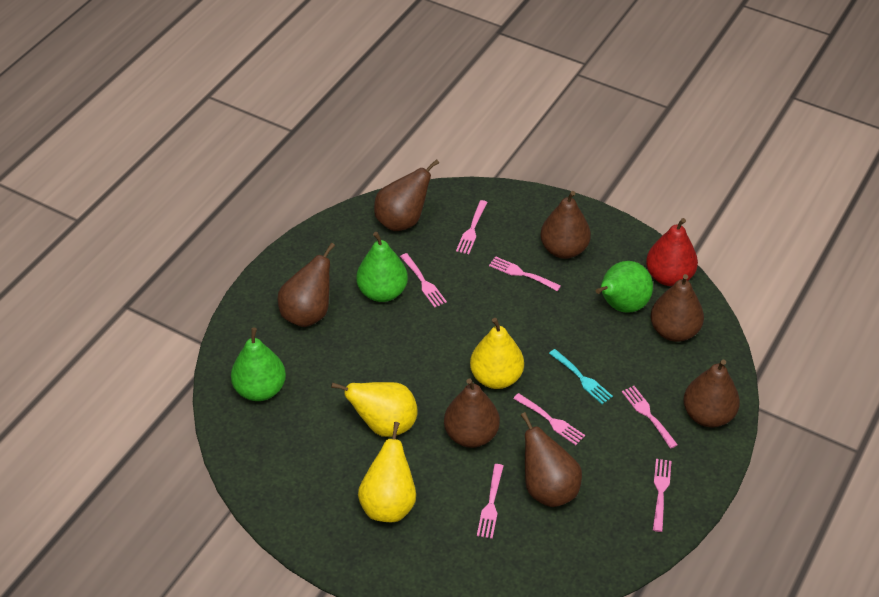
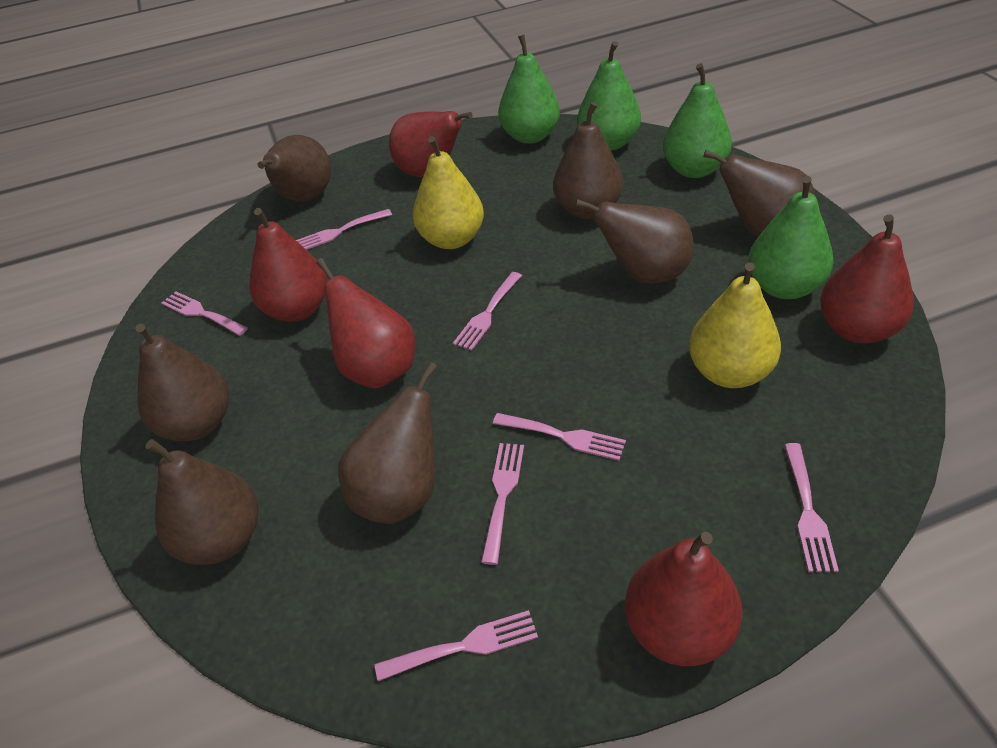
green pear: [231,328,286,401] [356,232,408,302] [596,261,653,313] = 3 -> [498,35,560,144] [577,41,641,151] [663,63,732,178] [748,176,833,299] = 4
red pear: [646,218,698,286] = 1 -> [249,208,327,322] [316,258,415,389] [389,111,473,177] [625,532,743,666] [820,214,914,344] = 5
turquoise fork: [549,349,613,404] = 1 -> none = 0
yellow pear: [331,382,418,437] [358,422,416,522] [470,318,524,389] = 3 -> [413,136,484,249] [689,262,781,388] = 2

